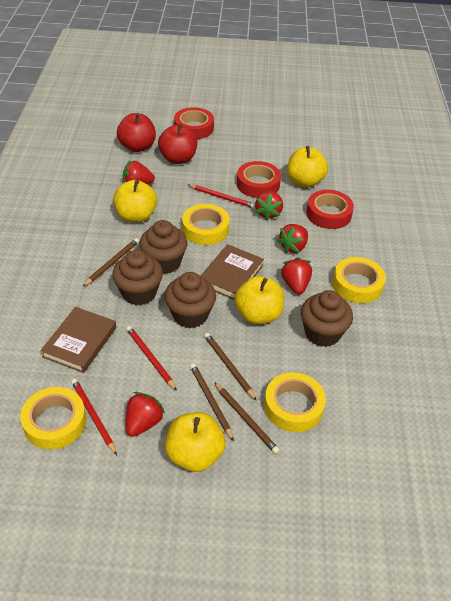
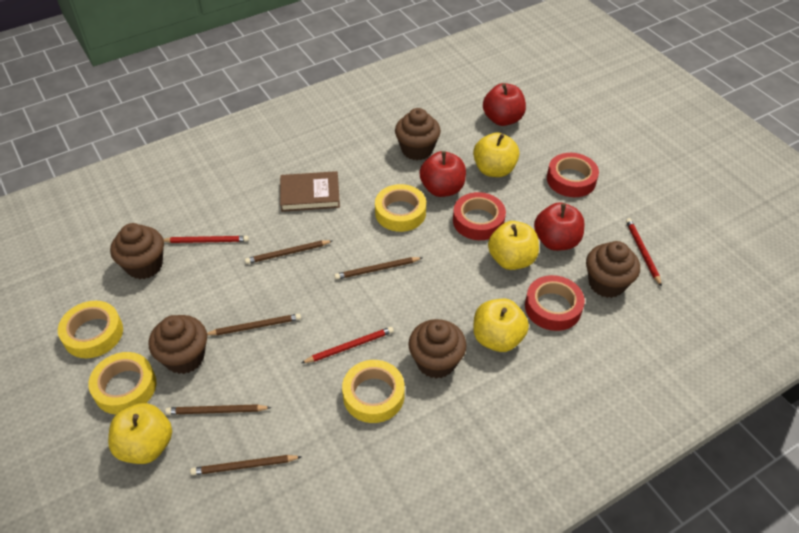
brown book: [40,307,116,373] [201,244,264,300] = 2 -> [280,171,340,212] = 1
brown cupcake: [112,250,163,305] [139,220,187,274] [165,272,216,328] [301,290,353,347] = 4 -> [110,223,164,279] [148,315,207,374] [395,108,441,160] [408,319,467,379] [586,241,640,298] = 5
brown pencil: [82,238,139,287] [190,363,234,441] [204,333,257,401] [214,382,279,454] = 4 -> [165,404,271,415] [190,455,302,475] [207,314,301,335] [245,240,332,264] [335,257,423,280] = 5
red apple: [117,113,156,152] [158,123,197,164] = 2 -> [419,151,466,197] [483,83,526,126] [534,202,585,251] = 3
red strawberry: [123,161,155,184] [126,392,165,437] [255,191,283,220] [277,224,308,253] [281,258,312,294] = 5 -> none = 0

